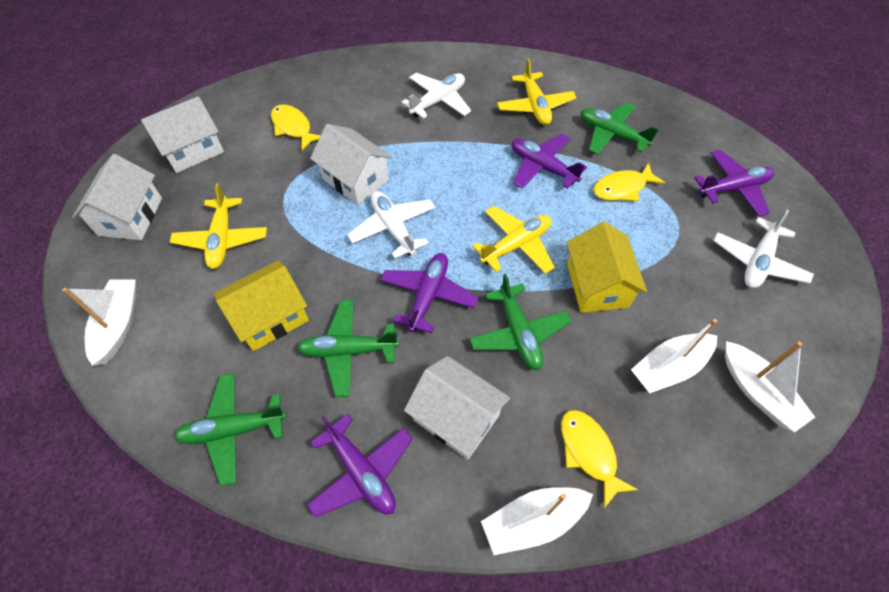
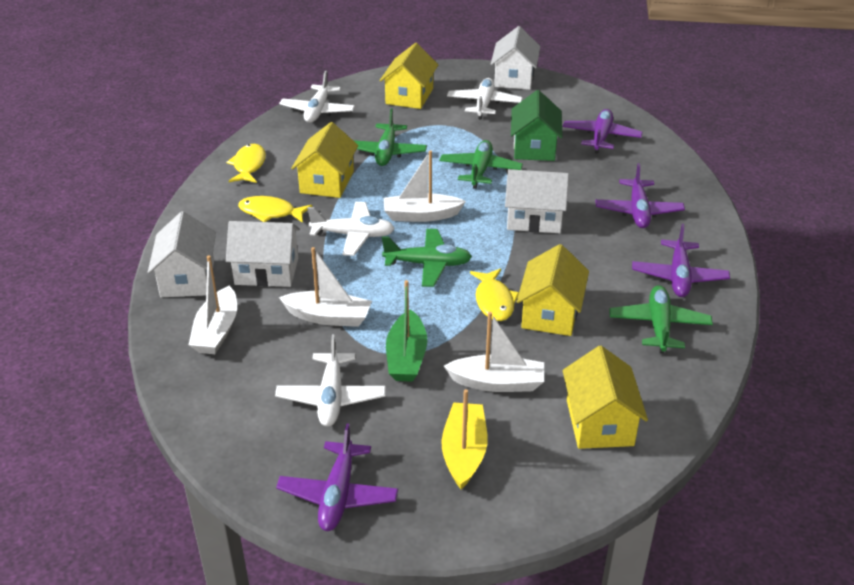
green boat: none = 0 -> [386,280,427,382] = 1
green house: none = 0 -> [511,90,563,161] = 1
white plane: [347,191,435,259] [402,73,471,119] [714,209,814,288] = 3 -> [275,334,386,427] [279,71,355,123] [307,202,395,256] [447,78,523,119] = 4
yellow boat: none = 0 -> [442,389,487,489] = 1
yellow house: [214,261,309,351] [567,222,647,313] = 2 -> [291,122,358,198] [380,43,438,109] [517,244,589,336] [562,346,648,449] = 4
yellow plane: [170,183,267,269] [472,206,555,274] [497,58,577,125] = 3 -> none = 0

